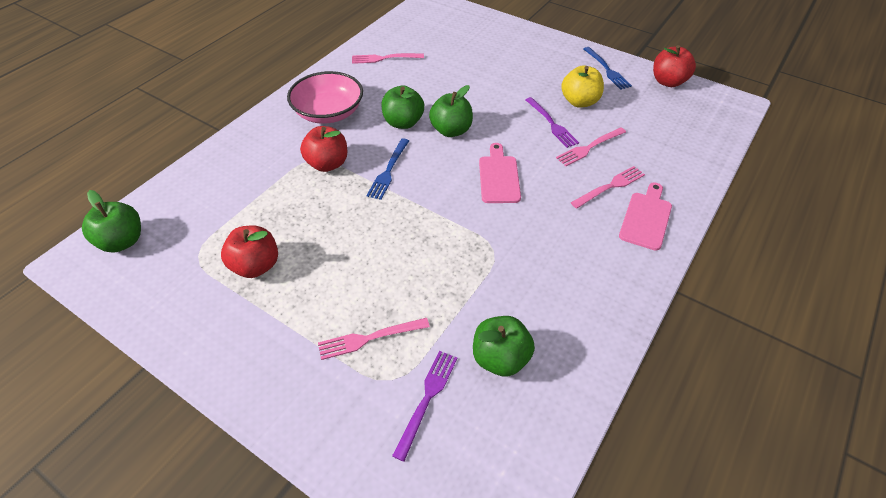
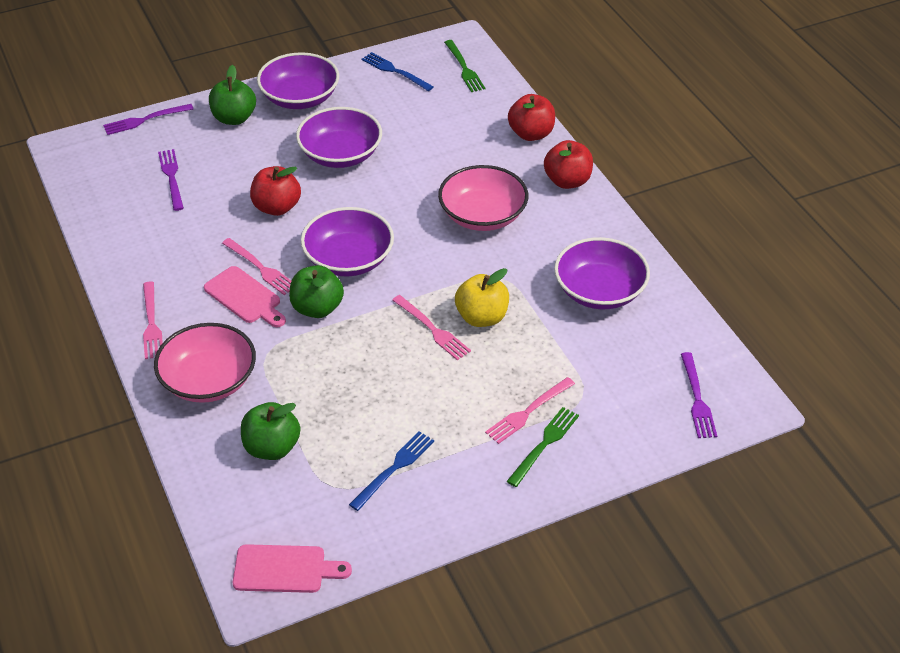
green apple: [82,190,141,252] [381,86,424,129] [429,85,473,137] [473,316,535,377] = 4 -> [209,65,256,125] [241,402,300,460] [289,265,344,318] = 3
green fork: none = 0 -> [444,40,485,92] [507,407,579,487] = 2
pink bowl: [287,71,363,124] = 1 -> [154,323,256,403] [438,165,528,231] = 2
purple bowl: none = 0 -> [257,52,339,109] [296,107,382,168] [301,207,394,276] [554,237,650,309] = 4
purple fork: [392,351,457,462] [525,97,579,148] = 2 -> [103,104,194,135] [158,149,184,211] [681,352,717,438] = 3

